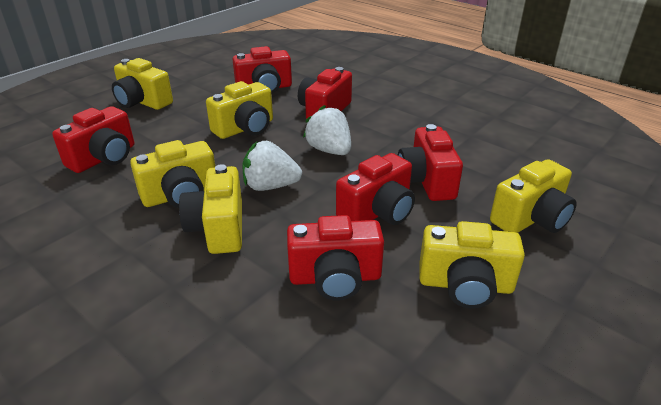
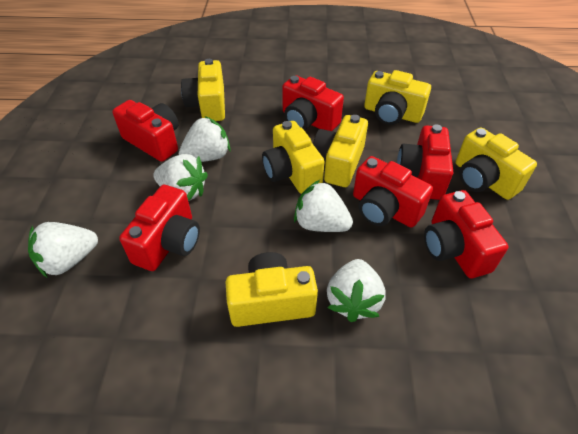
white strawberry: [243,141,302,191] [303,105,351,155] = 2 -> [28,222,98,277] [153,154,208,201] [179,116,231,162] [294,180,353,232] [327,259,386,322] = 5

